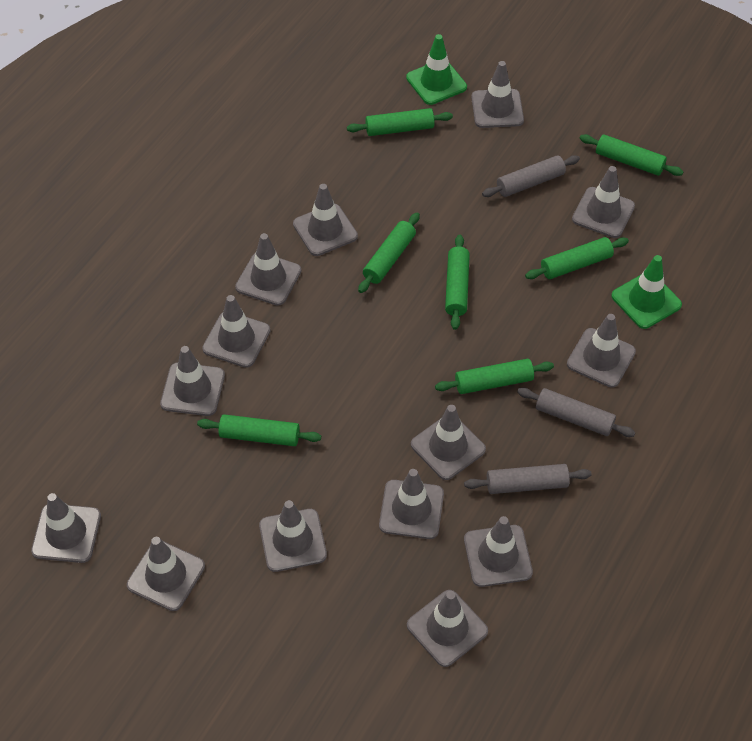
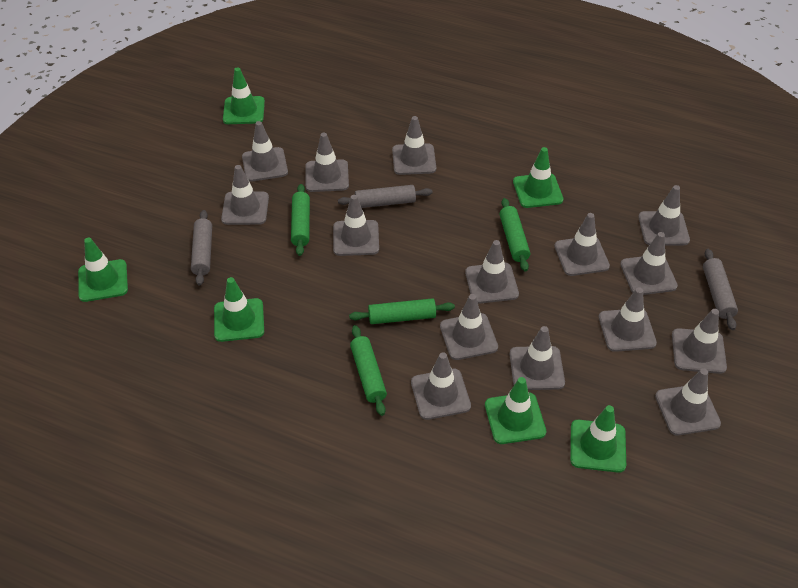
green rolling pin: [197,414,321,446] [347,108,453,136] [358,212,420,293] [435,359,554,394] [445,235,470,330] [525,237,629,279] [580,134,684,176] = 7 -> [291,184,310,256] [349,298,455,324] [350,325,387,416] [500,198,530,272] = 4
green traffic cone: [406,34,467,105] [611,255,682,329] = 2 -> [78,238,128,302] [214,277,264,342] [223,67,265,124] [485,377,546,444] [513,147,563,208] [570,405,626,473] = 6
grey traffic cone: [31,493,101,563] [127,537,205,611] [160,346,225,416] [202,295,271,368] [235,233,301,306] [259,500,327,572] [293,184,358,256] [379,469,444,539] [407,590,488,667] [411,405,486,480] [464,516,533,587] [471,61,524,128] [567,314,636,388] [572,166,635,238] = 14 -> [221,165,269,225] [242,121,288,182] [306,133,349,192] [333,195,379,256] [392,116,436,175] [411,352,471,420] [440,294,498,360] [465,240,519,304] [509,326,565,390] [554,213,610,276] [599,287,657,352] [620,232,678,295] [638,185,690,246] [655,368,721,435] [672,309,727,374] = 15

